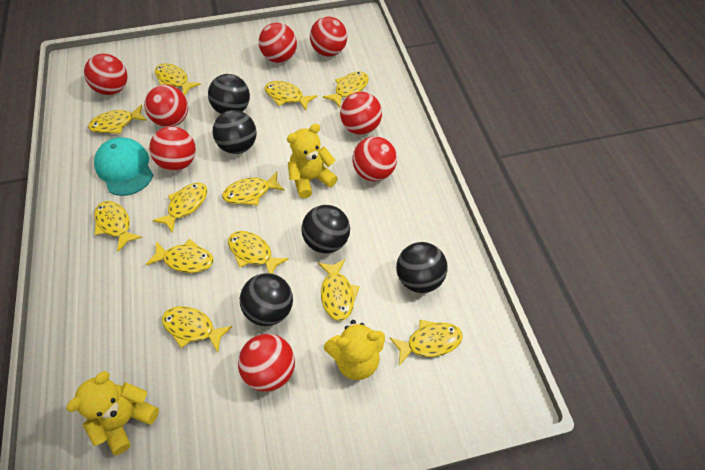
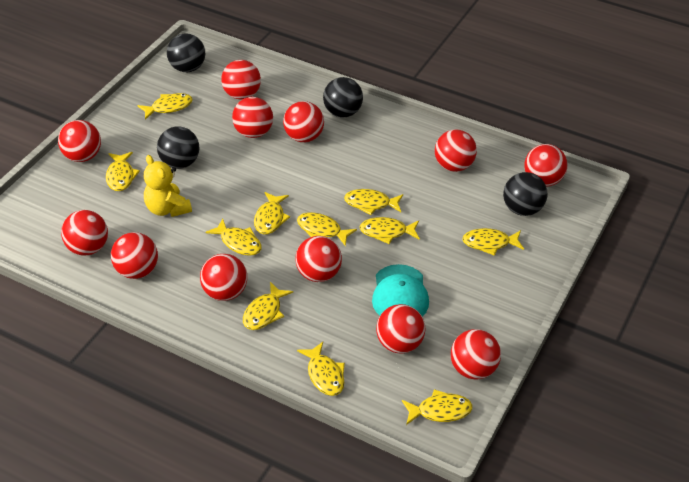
black ball: [208,74,250,114] [213,110,257,154] [240,273,293,326] [302,205,350,253] [396,242,448,293] = 5 -> [157,126,200,169] [167,33,205,72] [323,77,363,117] [503,172,547,216] = 4
red ball: [84,54,128,95] [144,84,188,127] [149,126,196,171] [238,334,295,391] [259,23,297,63] [310,17,347,57] [340,92,382,135] [352,136,397,181] = 8 -> [58,120,101,162] [61,210,108,256] [111,232,158,279] [200,254,247,301] [221,60,261,100] [232,97,273,138] [283,101,324,142] [295,236,342,282] [376,304,426,353] [435,130,477,172] [451,329,501,380] [525,144,567,186] = 12
yellow fish: [88,104,147,134] [94,201,143,252] [146,239,214,273] [152,183,207,233] [155,63,201,95] [162,306,233,352] [222,172,285,206] [228,231,289,274] [265,81,317,110] [318,259,360,321] [323,72,369,108] [389,320,463,366] = 12 -> [106,152,140,191] [137,93,193,120] [205,219,262,256] [243,282,293,330] [254,192,290,235] [297,212,357,247] [297,342,345,396] [344,189,403,215] [360,217,420,244] [402,389,473,425] [462,228,524,256] = 11
yellow teddy bear: [66,371,159,455] [287,124,338,198] [324,320,385,380] = 3 -> [144,155,192,217] = 1

